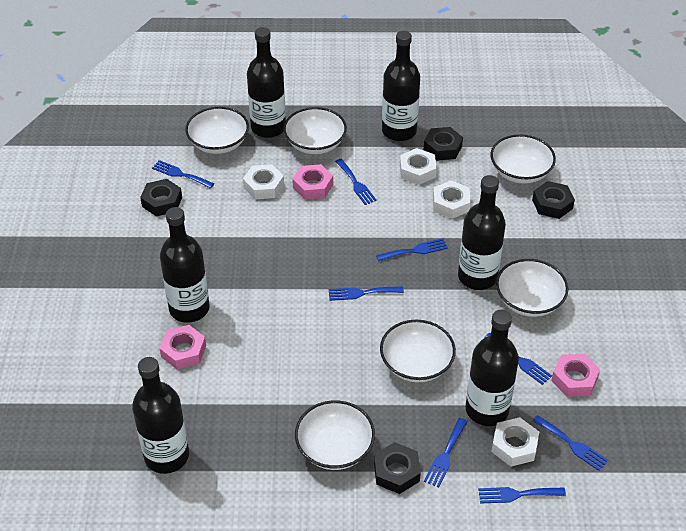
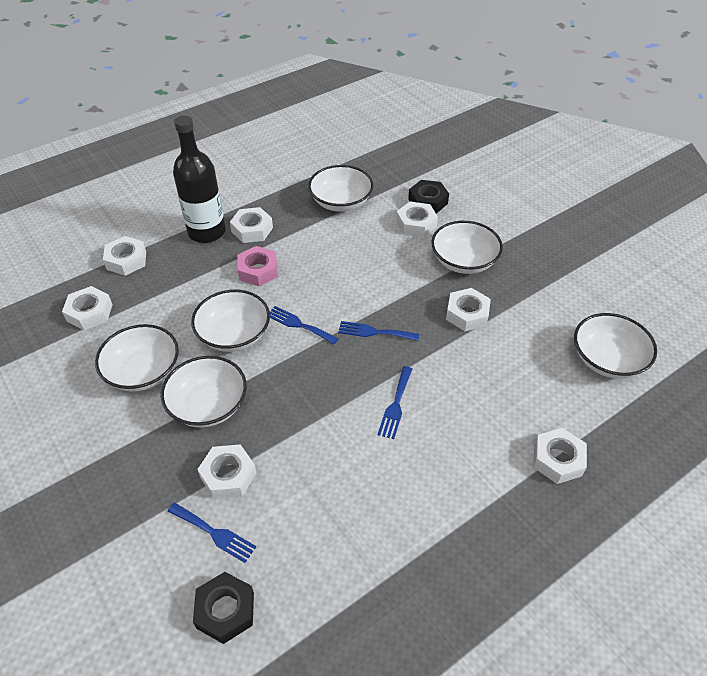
black bottle: [132,357,189,474] [160,207,210,323] [247,27,286,138] [382,31,420,141] [458,175,506,290] [466,310,519,426] = 6 -> [173,115,226,243] = 1
black nut: [140,179,182,216] [374,442,421,494] [424,127,463,161] [532,181,575,219] = 4 -> [193,572,254,644] [408,180,449,214] = 2
blue fork: [152,160,214,189] [329,286,404,301] [335,159,377,205] [376,238,448,261] [424,418,468,488] [478,487,566,504] [484,333,552,385] [533,415,608,471] = 8 -> [167,502,256,563] [270,306,339,345] [338,321,419,341] [378,366,412,439] = 4
pink nut: [159,325,206,370] [292,164,333,200] [551,354,600,397] = 3 -> [237,246,278,286] = 1
white nut: [243,164,284,200] [400,148,437,185] [433,181,471,219] [491,417,539,467] = 4 -> [62,286,113,330] [103,236,146,276] [197,444,256,499] [230,207,273,243] [396,202,438,237] [446,288,491,331] [533,428,587,484] = 7

